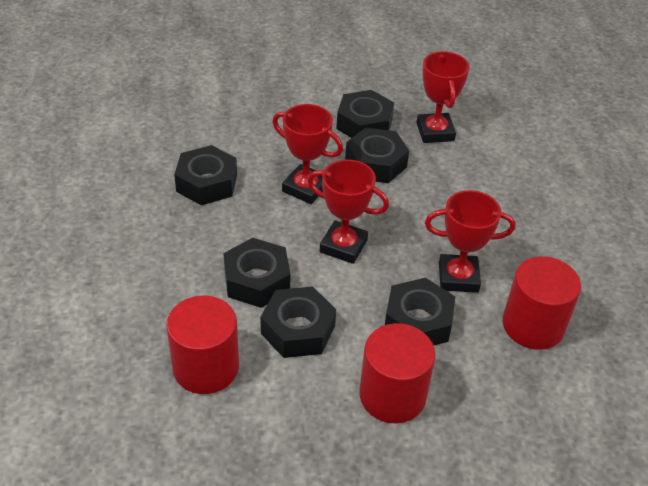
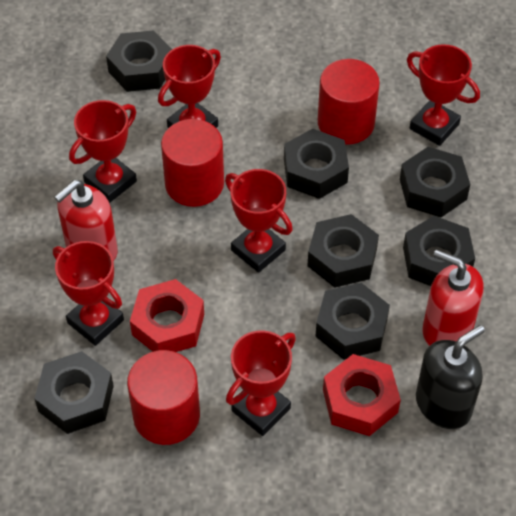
black nut: [174,145,237,205] [223,238,290,308] [260,286,336,358] [336,90,394,138] [345,127,409,183] [385,278,455,346] = 6 -> [34,351,114,434] [106,30,172,92] [284,129,349,199] [308,214,379,288] [315,283,390,360] [400,147,470,217] [403,216,475,286] = 7
black soap dispenser: none = 0 -> [416,325,485,429] = 1
red nut: none = 0 -> [130,279,204,352] [323,354,401,436] = 2
red soap dispenser: none = 0 -> [54,180,118,261] [423,250,484,346] = 2
red trophy: [272,104,343,204] [307,160,389,264] [417,51,470,143] [425,190,516,293] = 4 -> [53,241,124,346] [69,100,137,203] [158,45,221,128] [225,169,293,273] [226,330,296,436] [407,44,480,146] = 6

